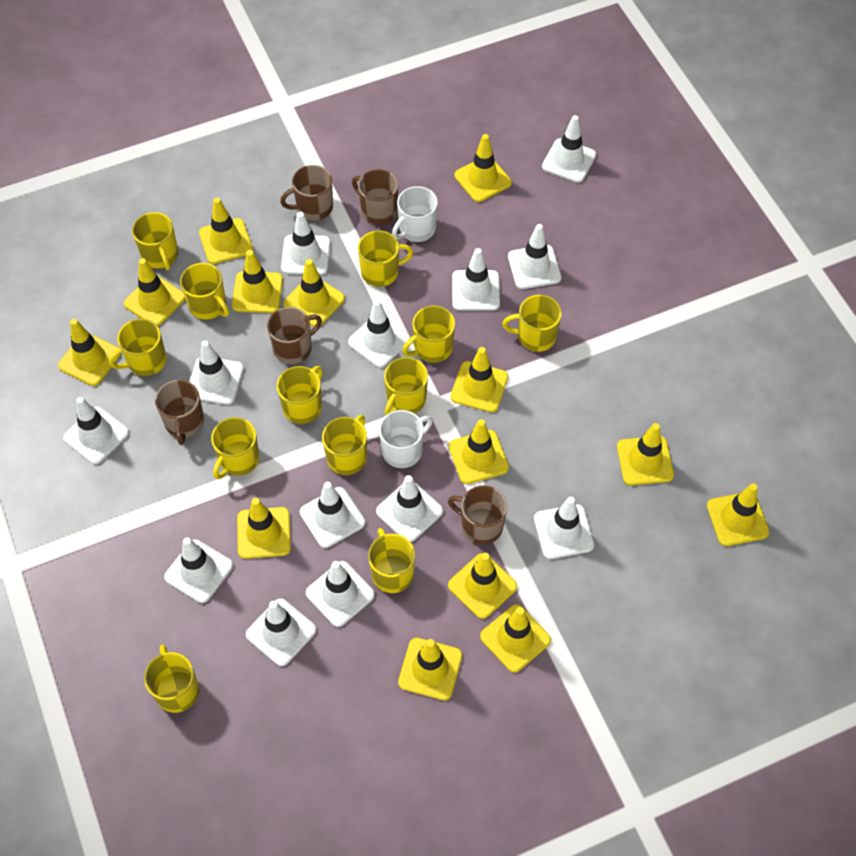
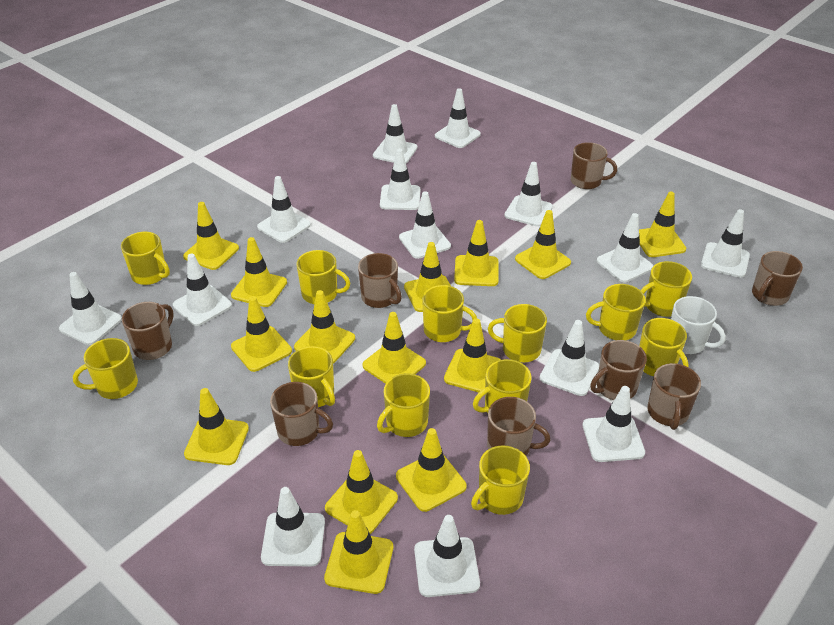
brown mug: [155,380,204,445] [267,307,322,364] [280,165,333,220] [352,169,398,225] [448,485,507,545] = 5 -> [122,302,174,360] [270,382,333,446] [358,253,402,308] [487,397,551,456] [571,142,617,189] [590,340,647,400] [647,363,701,430] [752,251,803,306] = 8
white mug: [379,410,433,468] [392,186,438,242] = 2 -> [671,296,726,354] = 1
white traffic cone: [63,397,129,464] [164,537,233,603] [189,340,244,405] [246,598,316,666] [281,212,330,275] [300,482,365,548] [306,561,375,627] [348,300,410,368] [376,475,443,542] [452,248,500,311] [508,224,562,289] [534,496,595,559] [542,115,596,183] = 13 -> [59,272,122,345] [173,254,232,326] [257,176,311,243] [261,487,325,566] [373,104,417,163] [380,149,420,210] [399,191,451,259] [414,515,480,597] [435,88,481,148] [504,162,553,227] [540,320,599,396] [582,386,645,462] [597,213,653,282] [701,209,750,278] = 14

